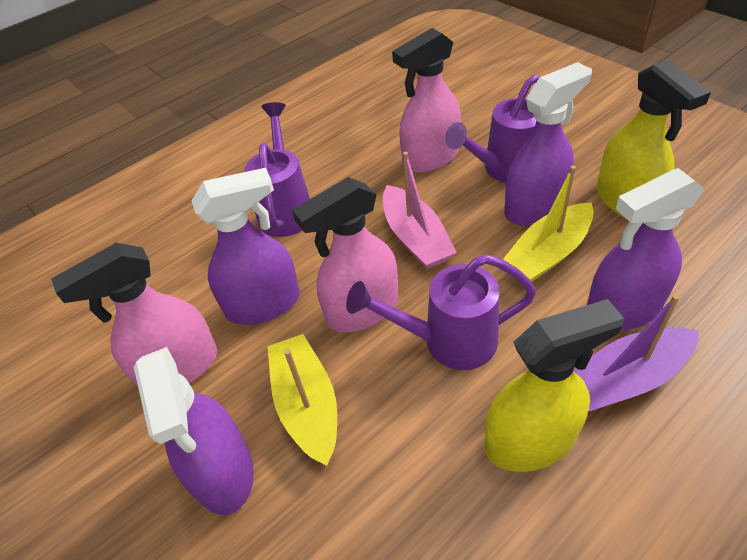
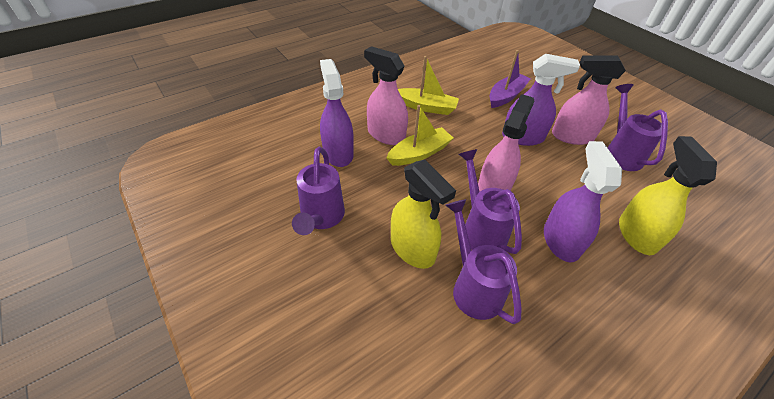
pink boat: [383,152,457,269] = 1 -> none = 0
purple spray bottle: [134,347,254,515] [191,168,300,325] [504,62,592,226] [587,168,704,331] = 4 -> [320,59,354,167] [502,54,580,146] [544,141,622,262] = 3
purple watering can: [245,102,310,237] [346,254,537,370] [445,75,540,183] = 3 -> [292,147,345,235] [445,199,522,324] [459,149,522,254] [607,84,668,171] = 4

